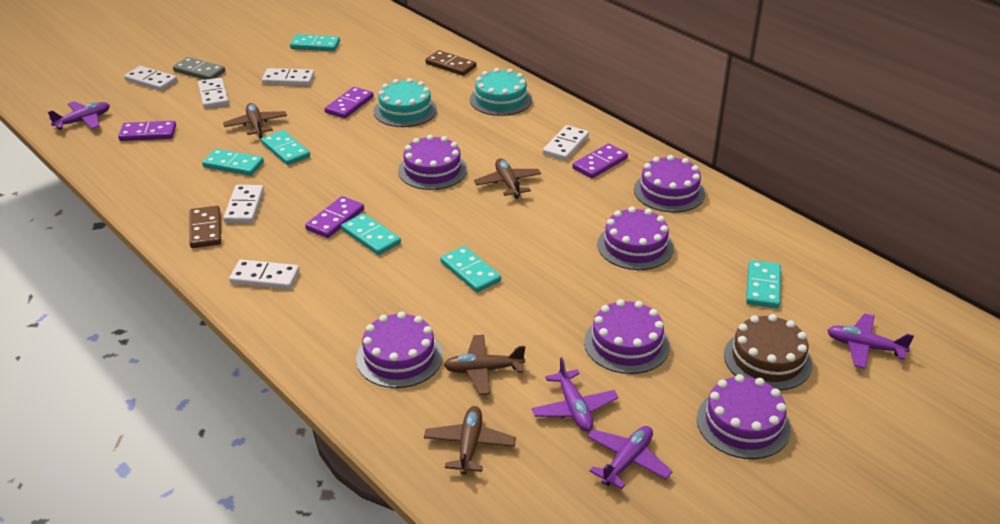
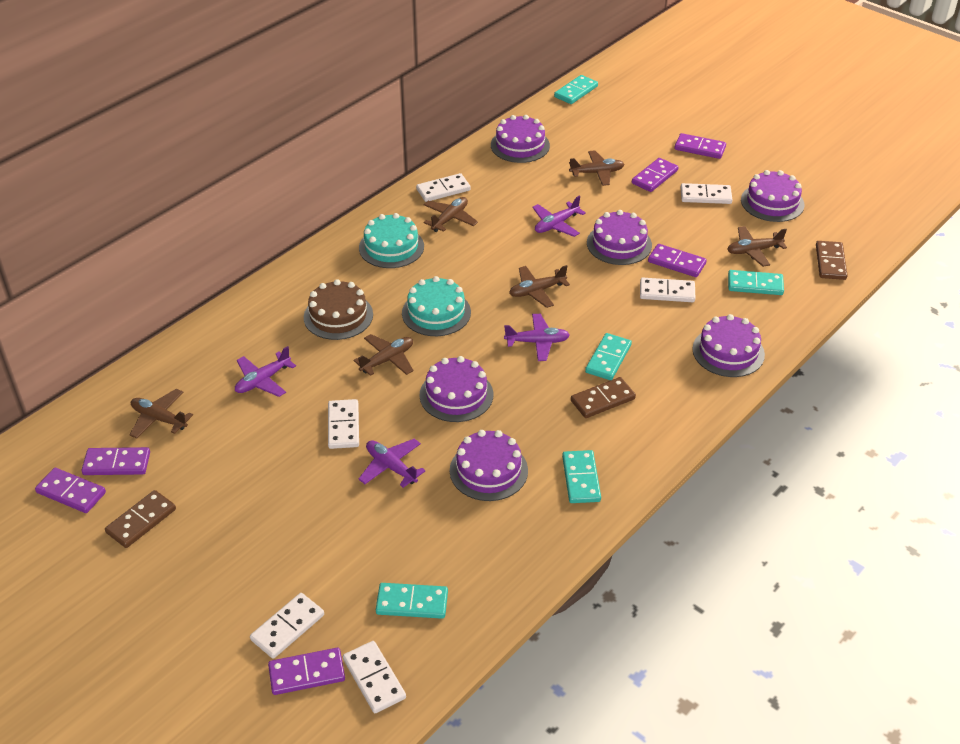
brown domino: [189,206,221,248] [425,50,476,76] = 2 -> [105,490,176,548] [571,377,636,418] [816,241,848,280] = 3
brown plane: [223,103,287,138] [424,406,516,475] [444,335,525,395] [474,158,541,199] = 4 -> [129,389,193,439] [354,334,414,376] [423,197,478,232] [509,265,570,308] [569,150,624,186] [727,226,787,267] = 6
grey domino: [173,57,225,80] = 1 -> none = 0
purple domino: [118,121,176,141] [305,196,364,238] [325,87,374,119] [572,143,628,178] = 4 -> [35,468,106,513] [81,447,150,475] [268,648,345,695] [632,158,678,192] [648,244,707,277] [674,133,726,159] = 6
turquoise domino: [202,149,264,176] [261,130,310,165] [290,34,340,51] [341,213,401,255] [440,246,501,293] [746,260,781,308] = 6 -> [376,583,448,619] [554,75,598,104] [562,450,601,503] [585,333,632,380] [728,270,784,295] = 5

